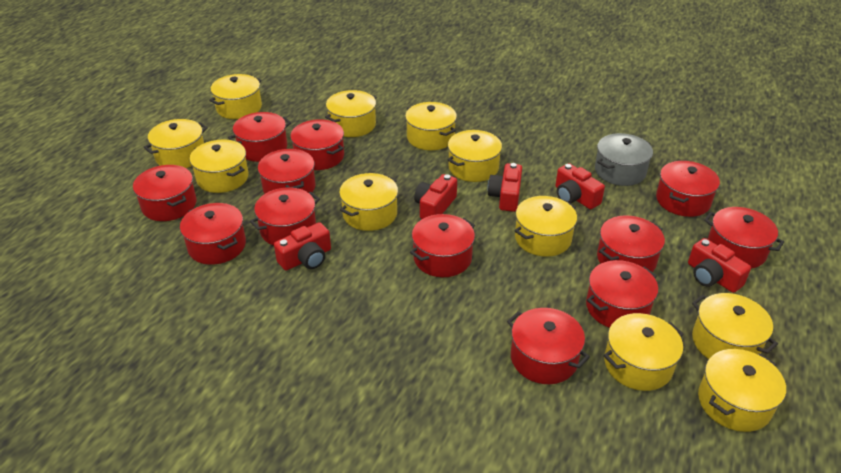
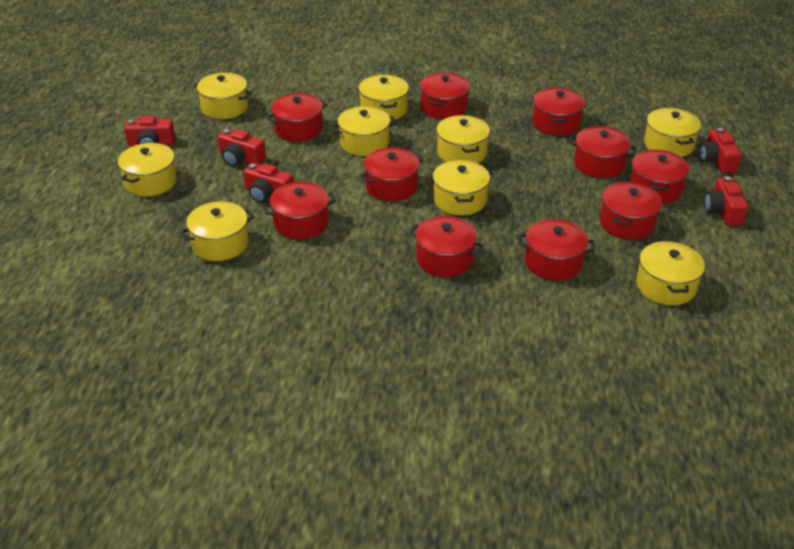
grey pot: [595,133,653,186] = 1 -> none = 0
red pot: [133,165,197,221] [180,203,246,265] [228,112,291,162] [250,188,320,246] [258,149,315,194] [290,119,344,170] [410,214,475,277] [507,308,590,384] [586,260,658,328] [597,215,665,272] [656,161,720,217] [704,207,784,269] = 12 -> [263,182,336,239] [266,93,328,142] [360,147,423,201] [409,216,483,277] [420,73,470,119] [518,219,594,280] [532,88,585,136] [569,126,637,178] [600,182,662,239] [630,150,689,204] = 10
yellow pot: [143,119,208,168] [190,139,249,193] [209,74,262,119] [325,90,377,137] [339,173,398,231] [405,102,457,150] [448,130,502,182] [515,196,577,257] [603,313,684,391] [692,293,778,359] [698,349,786,432] = 11 -> [118,143,177,196] [180,201,254,261] [193,73,252,119] [331,106,397,156] [359,75,409,121] [433,160,490,215] [436,115,490,163] [636,241,705,305] [644,108,701,157] = 9

